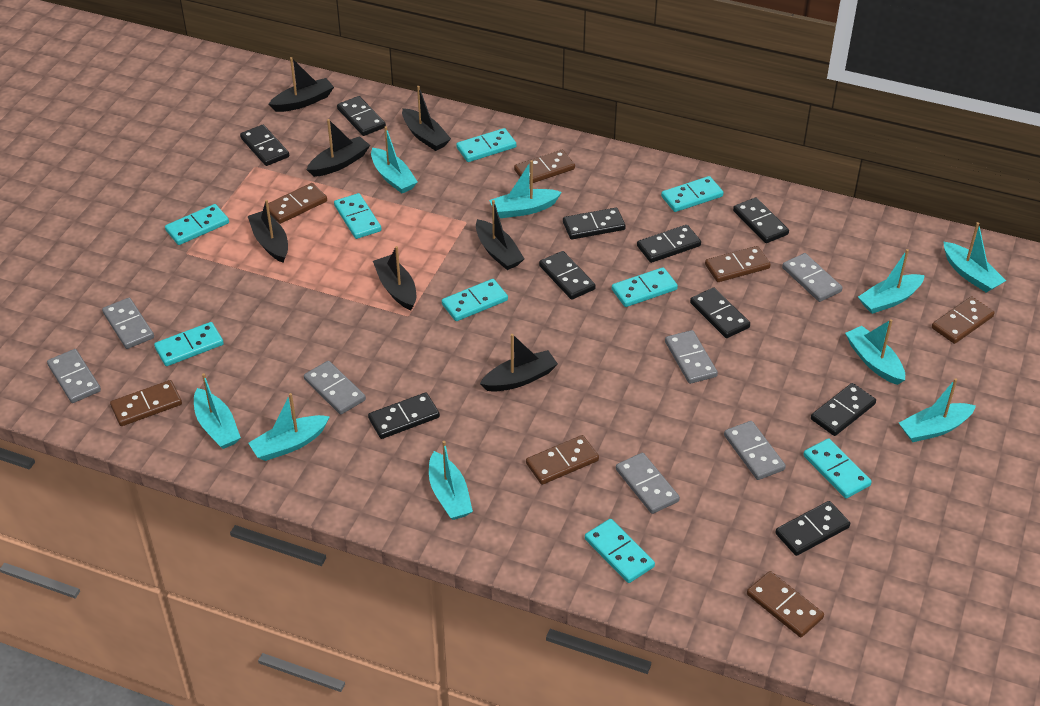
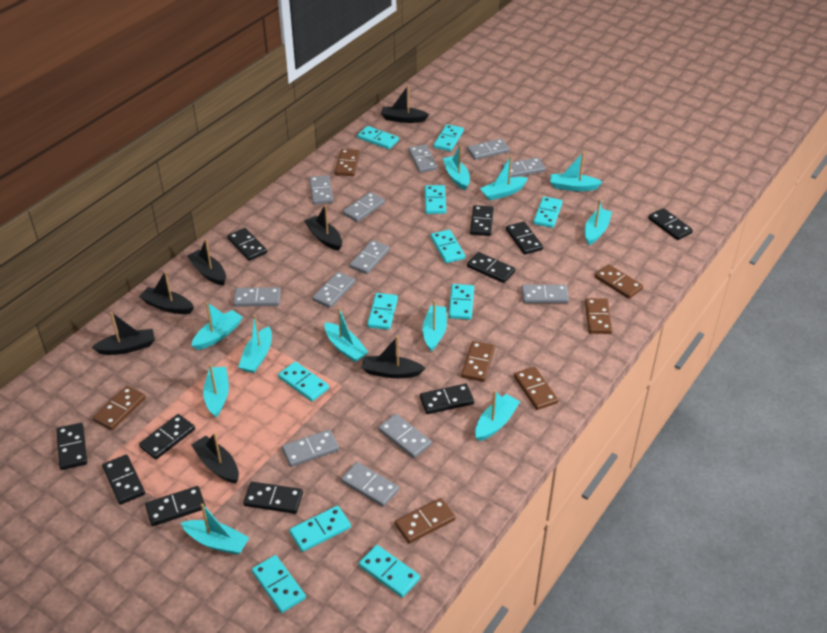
black domino: [240,125,289,166] [337,96,386,136] [368,392,440,439] [539,251,596,300] [563,208,626,239] [637,225,701,263] [690,287,750,338] [733,197,789,243] [775,501,850,556] [811,383,876,436] = 10 -> [56,423,87,470] [102,454,145,505] [139,414,195,460] [145,486,206,526] [227,228,267,261] [243,482,303,514] [420,384,474,414] [467,252,515,283] [470,205,494,236] [506,221,543,255] [648,208,693,240] = 11
grey domino: [47,349,101,403] [102,298,154,349] [304,361,366,414] [616,453,680,514] [665,330,718,384] [724,421,786,480] [782,253,842,302] = 7 -> [233,287,281,307] [282,429,339,467] [309,175,333,205] [312,272,355,308] [341,462,399,507] [343,192,385,222] [349,240,390,274] [378,414,432,458] [408,145,438,173] [467,139,510,160] [502,157,546,178] [521,285,569,303] = 12
turquoise boat: [194,373,241,449] [248,393,330,461] [371,126,418,193] [429,441,473,520] [489,160,562,218] [845,319,905,385] [858,249,925,314] [899,378,976,442] [943,222,1006,293] = 9 -> [181,503,250,555] [191,302,243,350] [203,364,229,417] [238,315,272,373] [324,307,368,362] [422,300,447,351] [442,145,470,190] [475,390,520,441] [480,156,528,201] [550,152,603,191] [585,198,612,245] = 11
turquoise domino: [154,322,224,366] [165,204,229,245] [334,193,382,239] [442,279,508,321] [456,128,516,162] [585,519,655,583] [612,267,678,307] [661,176,724,212] [803,438,872,498] = 9 -> [252,555,306,613] [278,362,329,401] [289,506,351,552] [357,126,399,149] [359,545,420,597] [367,293,398,330] [425,185,446,214] [431,230,465,263] [434,124,464,151] [449,284,474,320] [533,197,563,228] = 11

